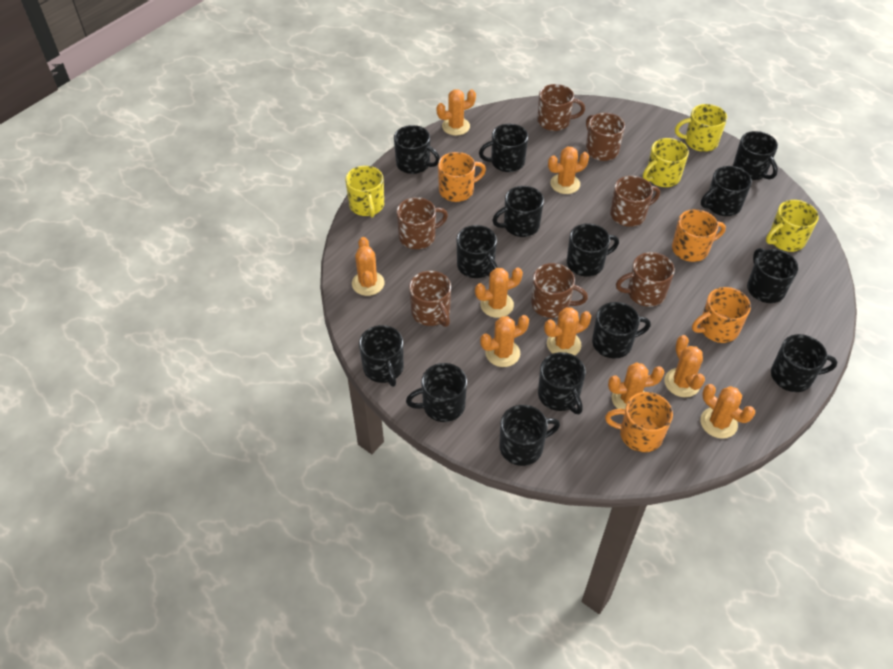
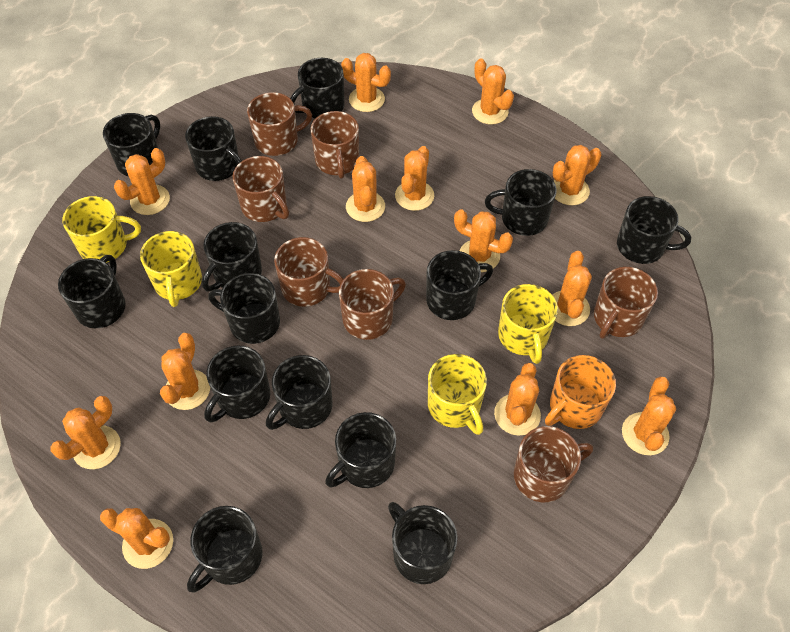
orange cactus: [352,237,385,296] [437,89,476,136] [475,268,523,318] [480,315,529,367] [544,307,591,356] [548,147,589,194] [608,363,664,409] [665,335,705,397] [700,384,755,439] = 9 -> [51,396,121,469] [100,508,173,569] [114,148,170,215] [160,333,210,410] [341,53,391,112] [346,156,385,222] [395,146,434,211] [454,209,513,272] [472,58,514,124] [494,363,541,436] [553,145,601,205] [553,251,592,326] [622,377,676,455] = 13
orange mug: [438,152,486,202] [605,392,673,452] [672,209,726,262] [692,287,751,343] = 4 -> [545,355,616,429] = 1

